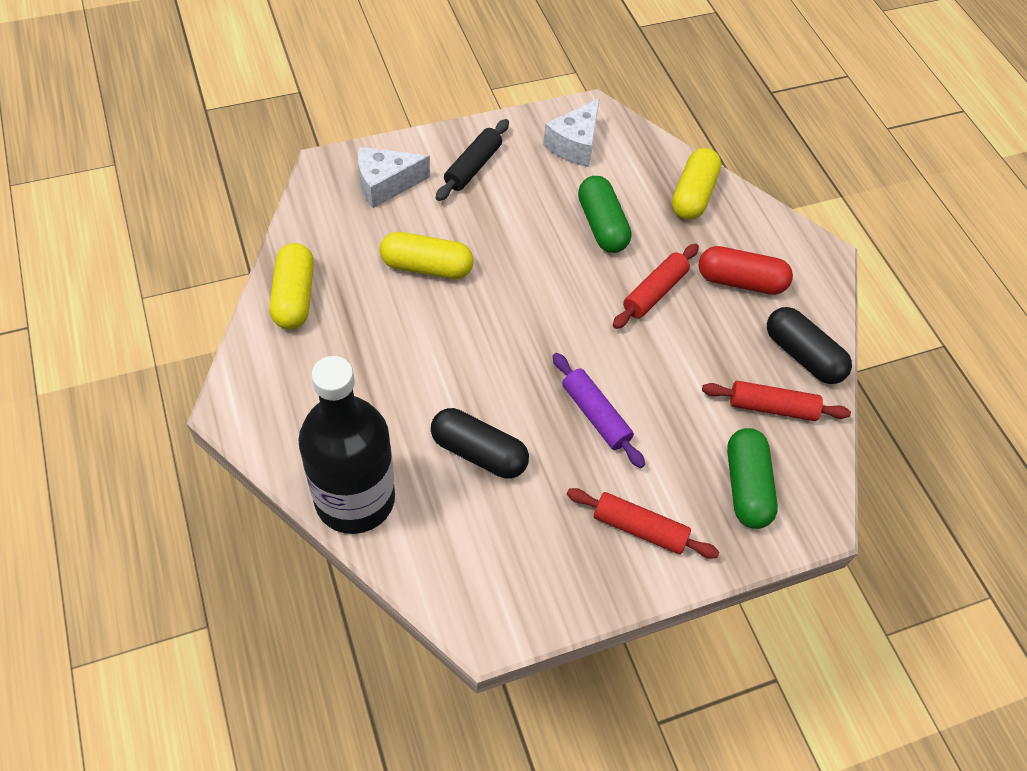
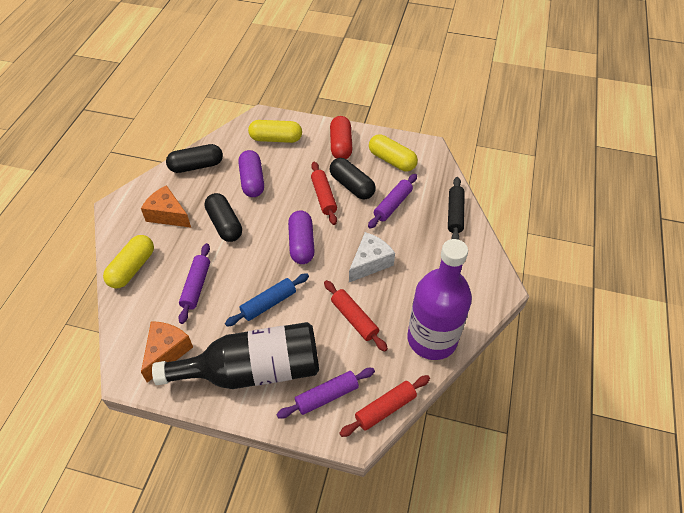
black capsule: [431,408,529,478] [767,307,852,384] = 2 -> [166,144,223,173] [204,193,242,242] [330,158,376,200] = 3
blue rolling pin: none = 0 -> [225,273,309,327] = 1
green capsule: [578,176,631,253] [727,428,778,529] = 2 -> none = 0
orange cheese: none = 0 -> [141,185,191,228] [141,321,193,383] = 2
purple bottle: none = 0 -> [407,239,472,360] = 1
purple capsule: none = 0 -> [238,150,264,197] [288,210,315,264] = 2
purple rolling pin: [552,353,645,468] = 1 -> [178,243,210,324] [276,368,375,419] [368,174,417,229] = 3
white cheese: [358,147,430,208] [543,98,600,167] = 2 -> [349,232,395,282] = 1

